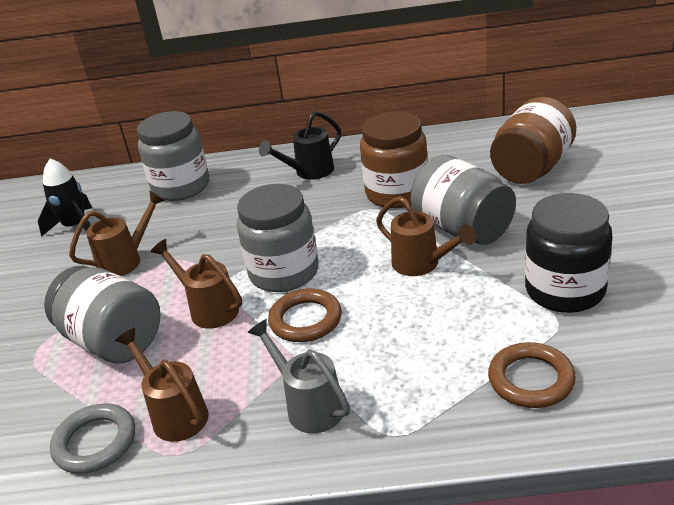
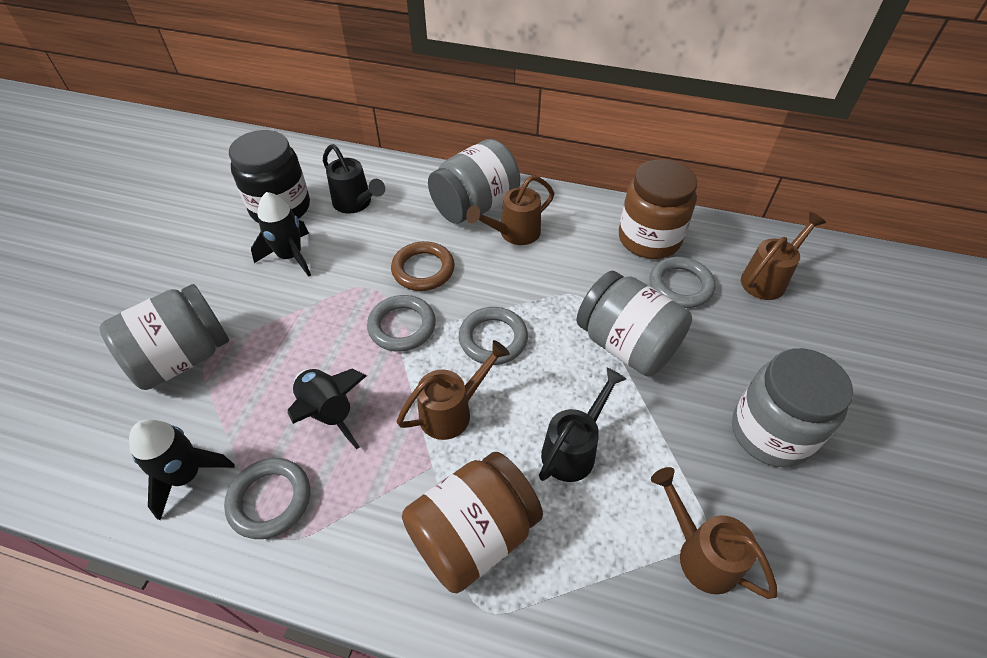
black rocket: [38,159,92,237] = 1 -> [129,420,235,520] [251,192,311,277] [288,368,367,449] = 3
black watering can: [259,111,341,180] = 1 -> [323,144,385,213] [539,368,626,482] = 2
brown ring: [268,288,342,342] [488,342,576,408] = 2 -> [391,241,455,291] = 1
grey ring: [50,403,135,474] = 1 -> [224,458,310,539] [367,295,436,352] [459,307,528,365] [649,257,716,308] = 4
grey watering can: [247,319,350,433] = 1 -> none = 0

